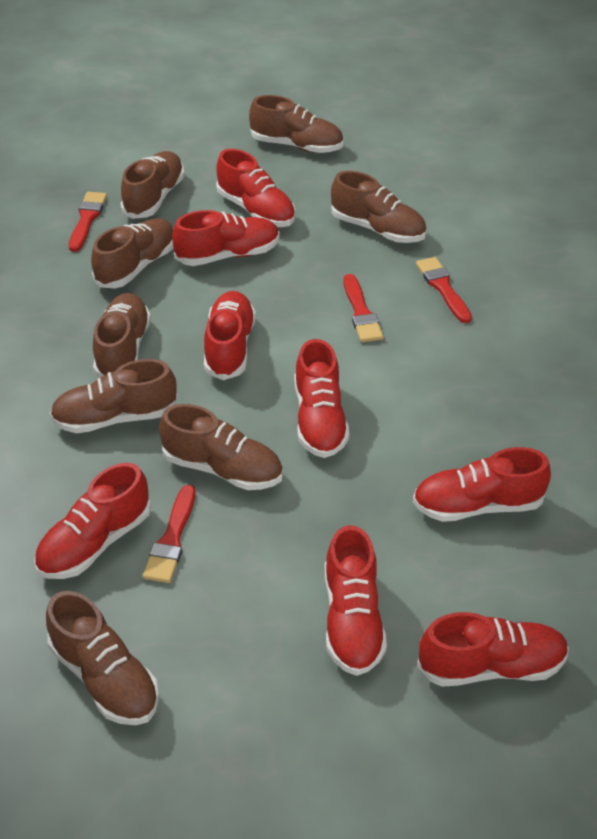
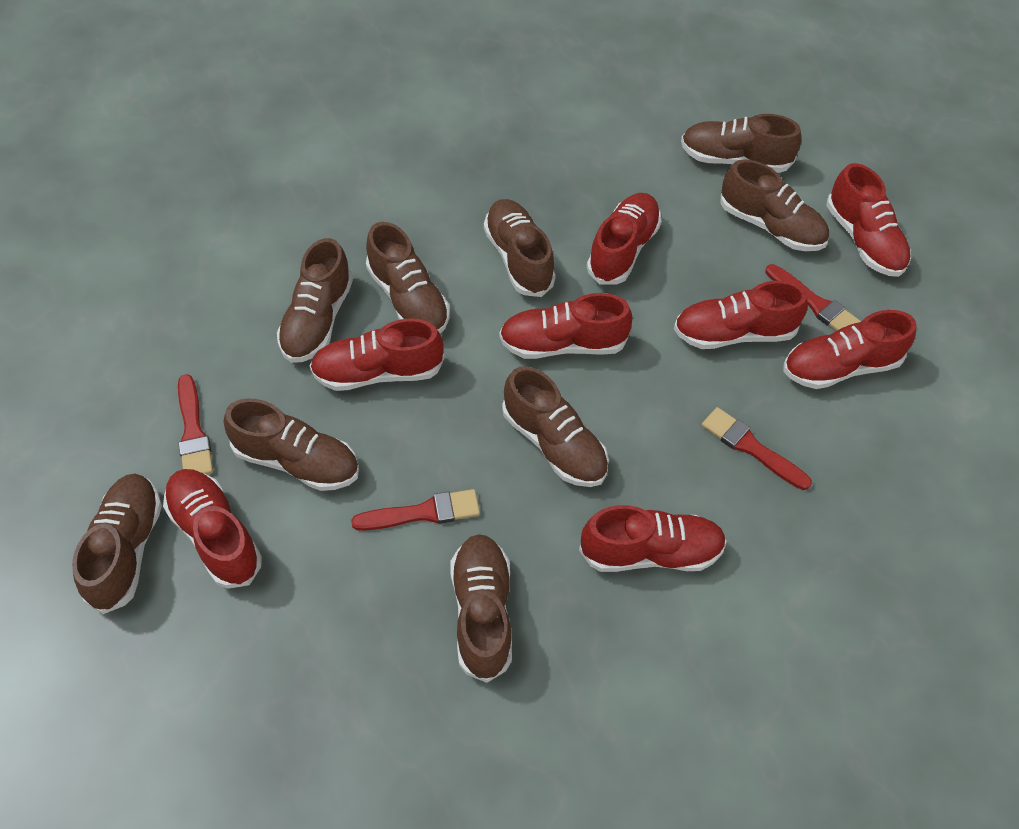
brown shoe: [46,591,159,725] [50,359,178,433] [91,218,174,288] [93,293,151,378] [120,151,185,219] [159,404,283,490] [249,95,343,153] [331,171,426,243] = 8 -> [72,474,162,614] [224,398,359,491] [277,238,353,363] [366,222,450,333] [451,534,512,683] [484,199,556,297] [502,366,609,487] [681,114,801,173] [720,159,829,251] = 9

